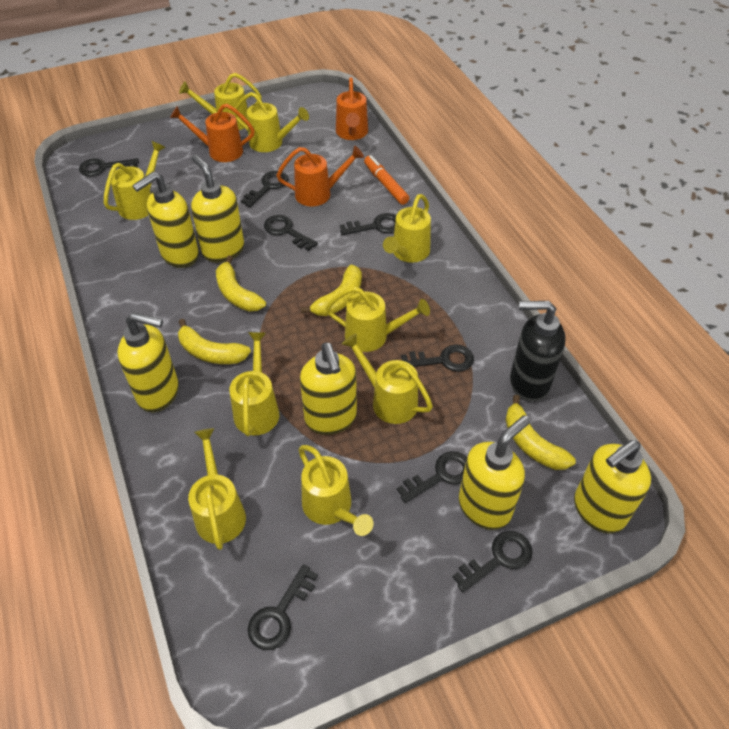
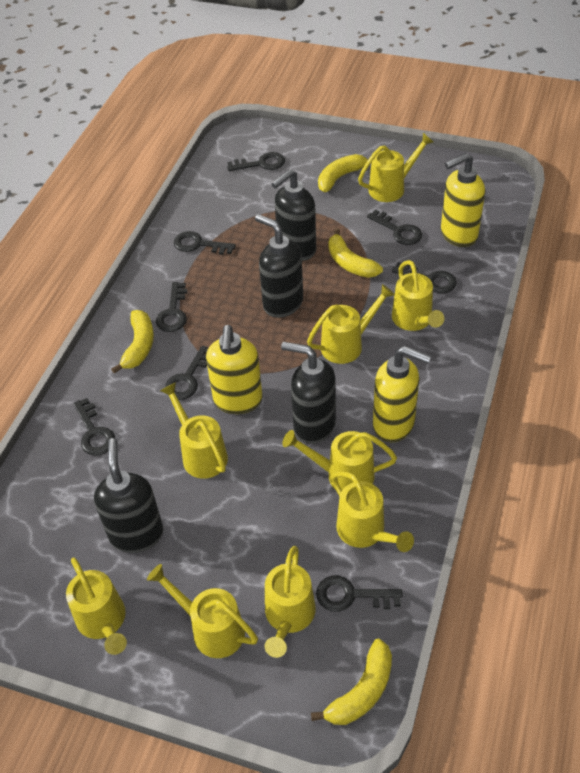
black soap dispenser: [510,301,566,402] = 1 -> [94,438,163,553] [255,214,303,318] [271,169,316,261] [281,342,336,444] = 4
orange marker: [364,155,409,205] = 1 -> none = 0
orange watering can: [170,104,255,162] [277,146,364,207] [336,77,368,140] = 3 -> none = 0
yellow soap dispenser: [118,312,179,412] [132,172,199,268] [191,155,244,262] [300,343,357,435] [459,415,530,530] [574,440,651,533] = 6 -> [206,325,263,414] [373,346,431,442] [441,153,485,247] = 3

